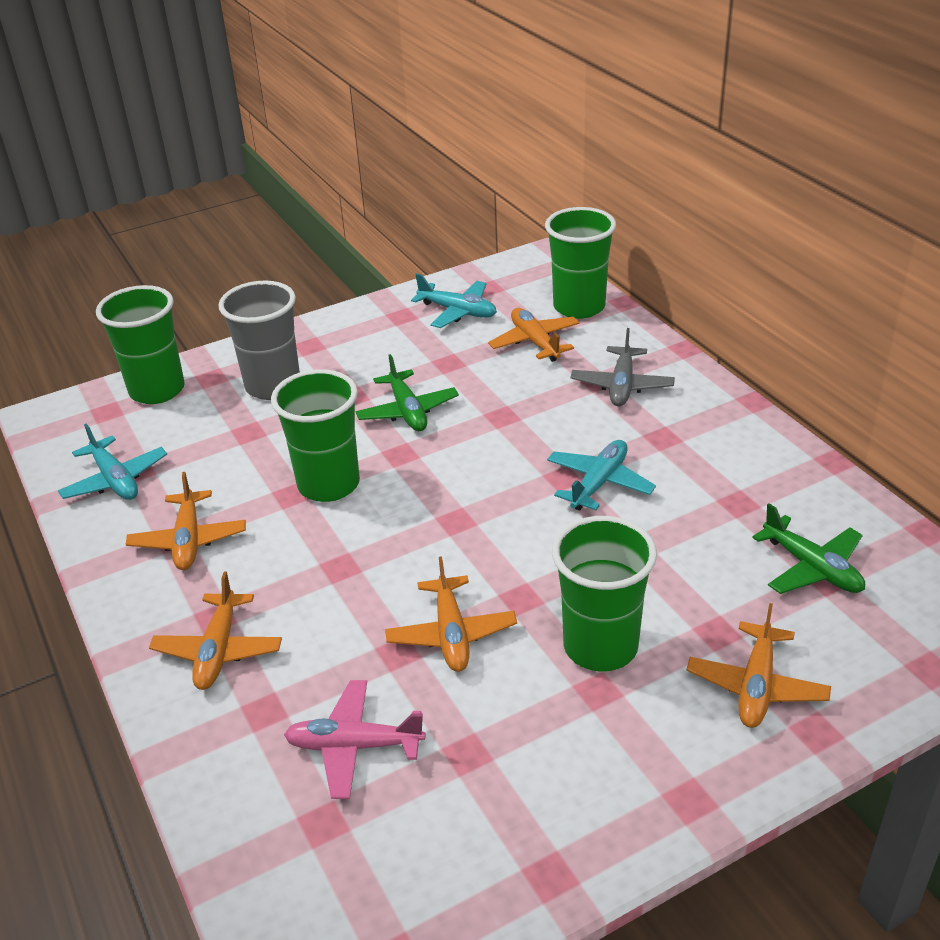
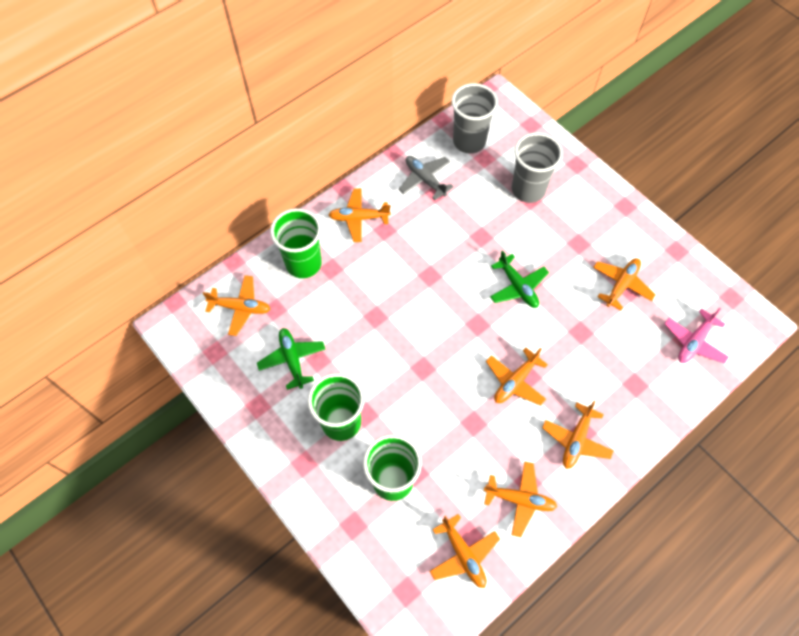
green cup: [96,285,185,404] [271,369,360,502] [545,207,616,319] [552,516,657,671] = 4 -> [270,208,322,278] [308,373,364,441] [363,434,422,501] = 3
grey cup: [218,281,300,400] = 1 -> [451,83,498,154] [511,132,563,203] = 2
orange plane: [126,472,246,570] [149,572,282,690] [385,556,517,672] [488,308,580,362] [686,603,831,728] = 5 -> [203,275,270,336] [329,188,391,242] [430,514,500,588] [484,462,557,537] [486,348,548,406] [542,401,614,469] [593,258,655,311] = 7
turquoise plane: [58,423,167,500] [411,273,497,328] [547,440,656,511] = 3 -> none = 0

